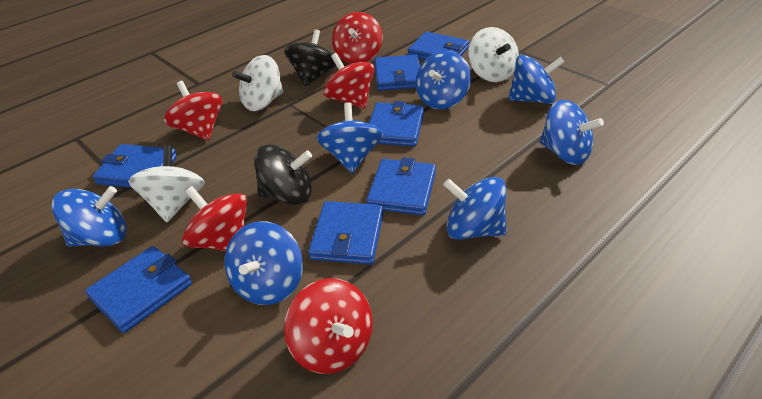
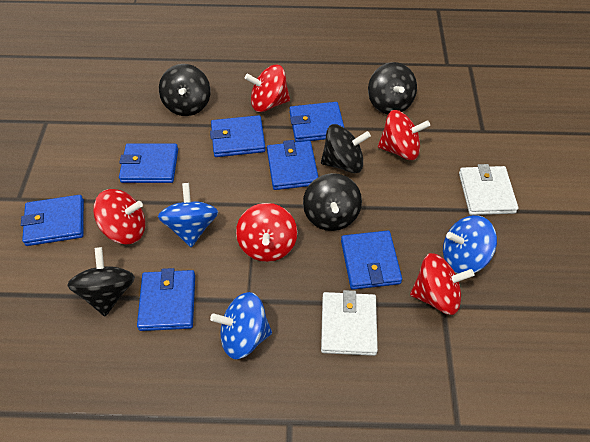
black spinning top: [254,144,312,206] [285,29,336,86] = 2 -> [67,247,135,316] [159,64,211,116] [303,173,362,231] [321,124,371,173] [368,62,417,114] = 5
blue spinning top: [52,186,127,247] [225,221,303,305] [317,102,383,173] [416,51,471,109] [443,177,507,240] [509,55,564,104] [539,100,604,165] = 7 -> [158,183,218,247] [210,292,272,359] [443,215,497,274] = 3
white spinning top: [128,145,205,222] [232,55,283,111] [468,27,519,82] = 3 -> none = 0
white wallet: none = 0 -> [321,290,378,356] [459,164,518,215] = 2

